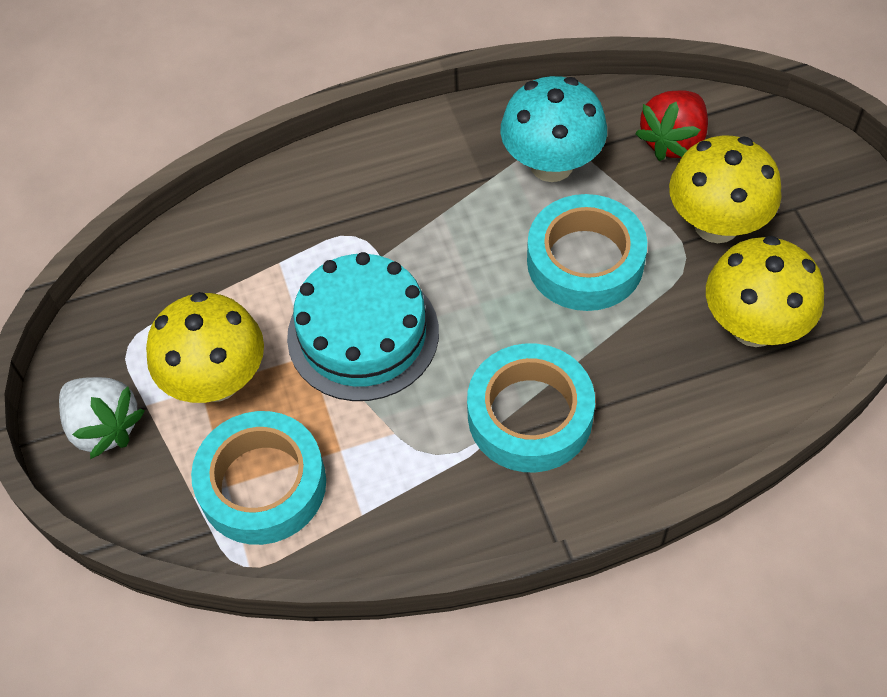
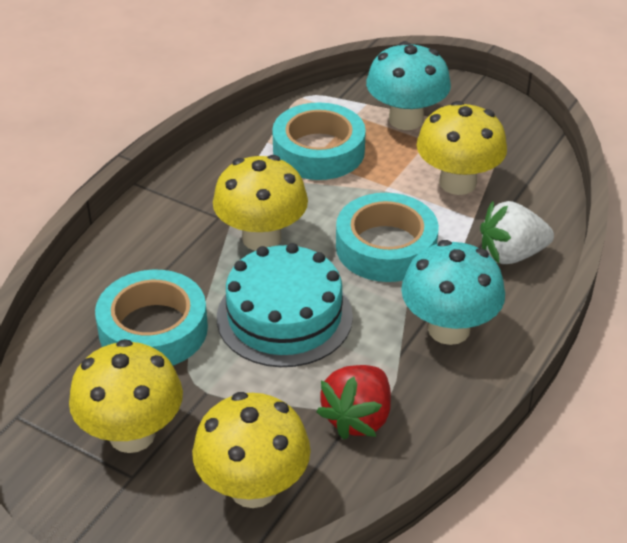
turquoise mushroom: [500,76,607,182] = 1 -> [366,41,451,130] [401,240,505,345] = 2
yellow mushroom: [146,292,264,403] [669,136,782,243] [706,236,824,347] = 3 -> [69,339,183,453] [192,392,311,508] [213,155,308,251] [417,101,507,195] = 4

